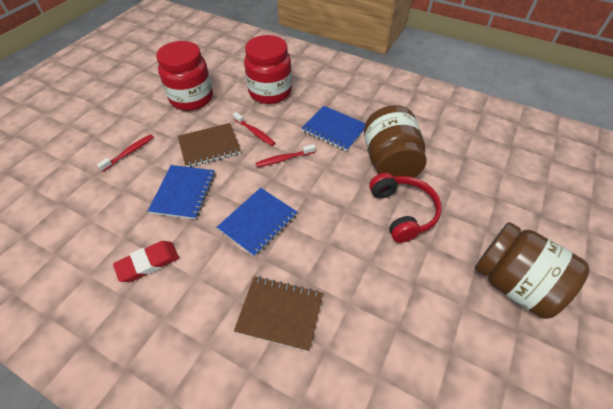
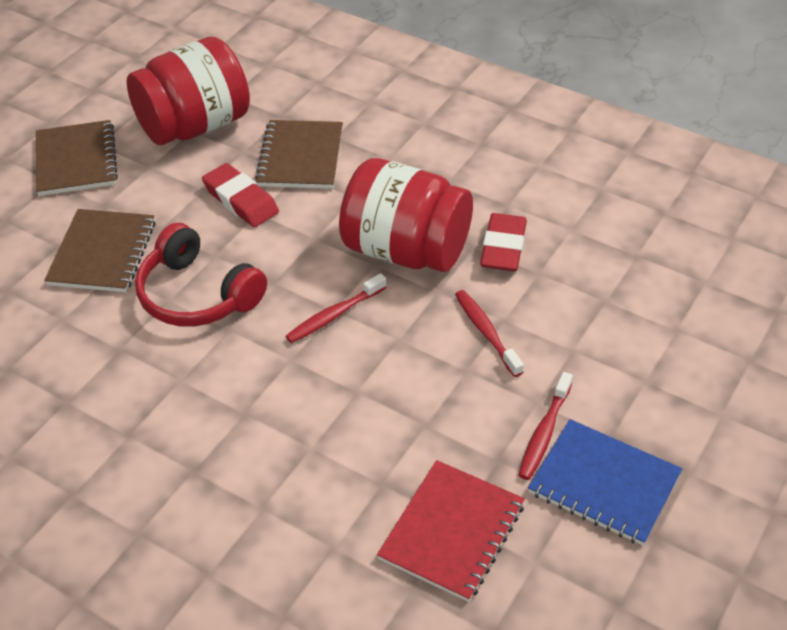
blue notebook: [148,165,215,220] [217,188,297,257] [302,106,365,151] = 3 -> [528,419,682,546] = 1
brown jar: [364,105,427,177] [475,222,589,319] = 2 -> none = 0
brown notebook: [178,123,241,167] [234,276,323,352] = 2 -> [36,120,118,196] [44,209,156,292] [255,120,343,189] = 3
red eraser: [113,241,179,282] = 1 -> [202,163,279,227] [480,213,527,271] = 2
red notebook: none = 0 -> [377,460,525,602] = 1

